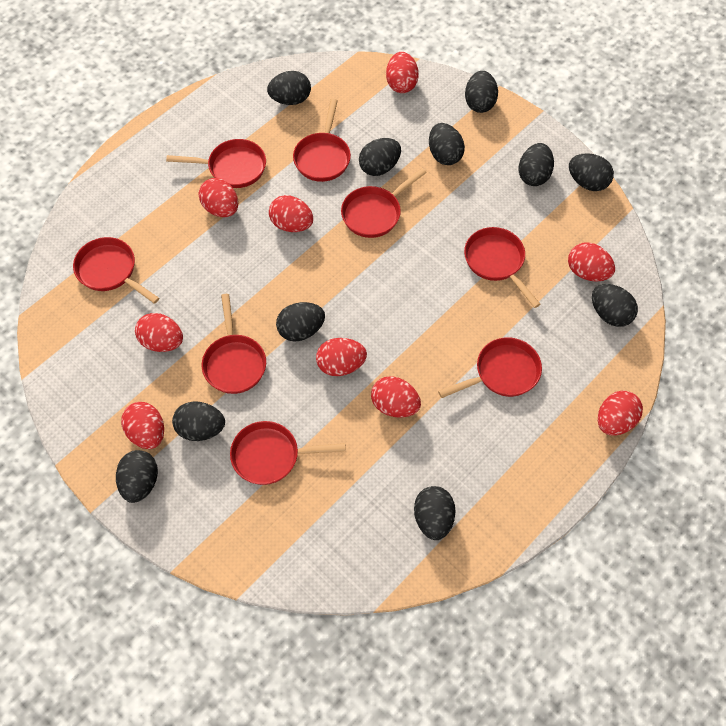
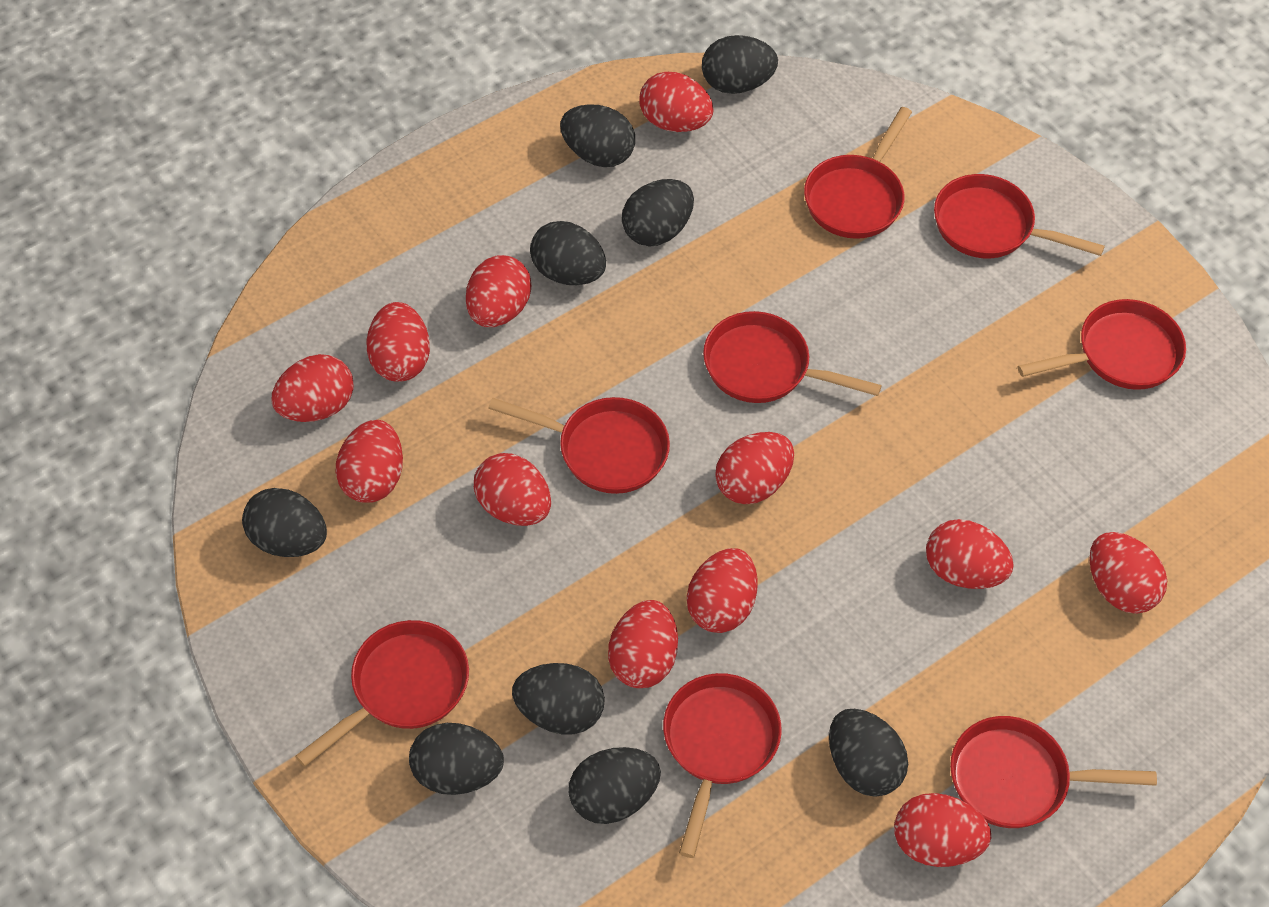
black egg: [116,450,158,503] [172,401,225,441] [267,71,311,105] [276,302,325,342] [359,138,401,176] [414,486,456,540] [429,123,465,165] [465,71,498,113] [519,143,554,186] [569,153,614,191] [592,284,638,327] = 11 -> [242,488,327,557] [409,723,504,795] [512,663,605,734] [530,221,606,285] [560,104,635,167] [569,747,661,824] [622,179,694,247] [702,35,778,94] [829,709,908,797] = 9
red egg: [121,402,164,449] [135,313,183,352] [199,178,238,217] [269,195,313,232] [316,338,367,376] [371,376,421,418] [386,52,419,93] [568,242,615,281] [598,390,643,436] = 9 -> [271,354,354,422] [336,420,403,503] [366,302,430,382] [466,255,531,327] [474,453,551,526] [608,600,678,688] [639,72,713,132] [687,548,758,633] [715,432,794,504] [894,793,991,867] [926,519,1014,589] [1089,532,1167,614] = 12

